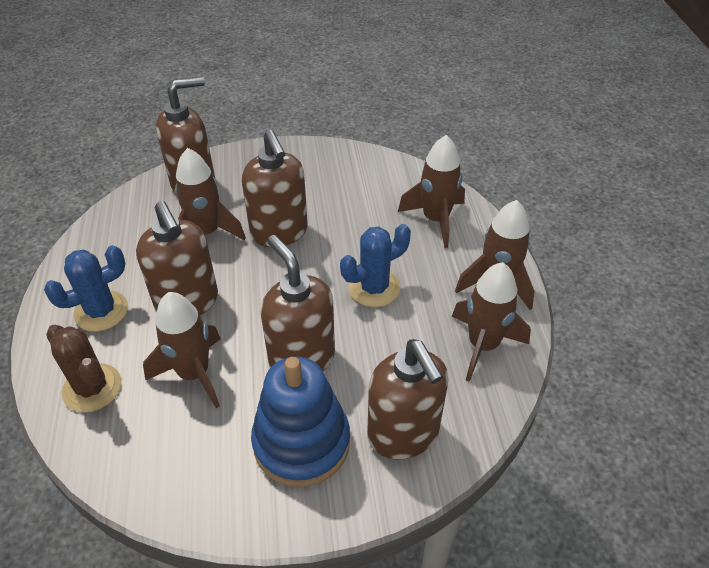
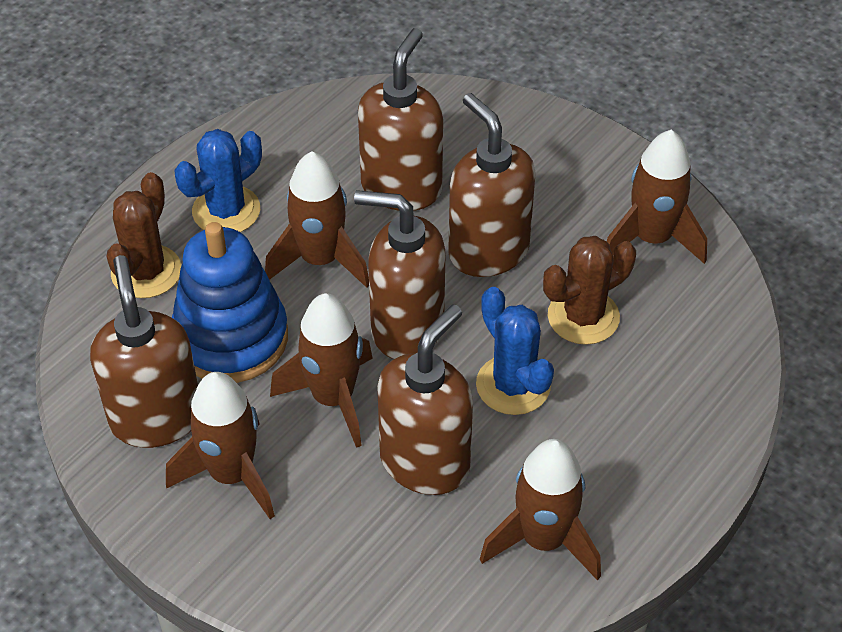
brown cactus: [46,325,121,413] = 1 -> [107,172,181,298] [543,236,636,345] = 2

